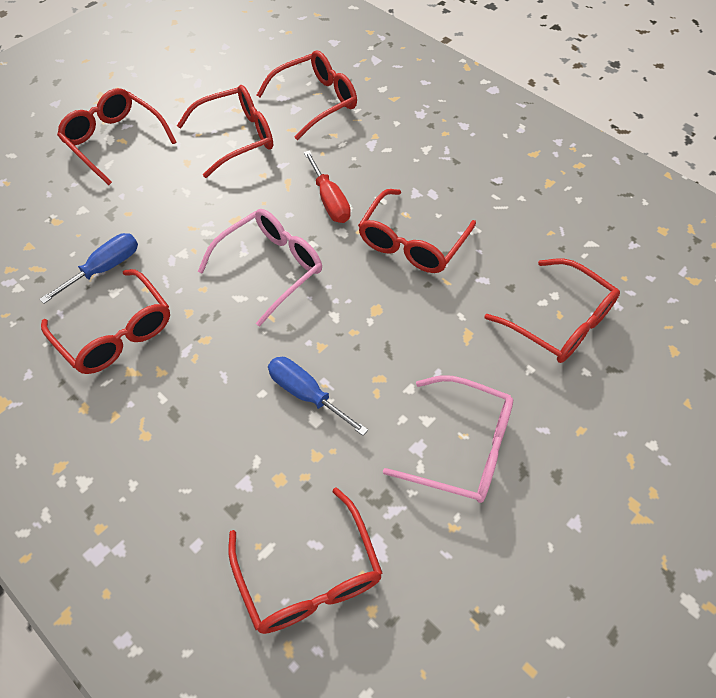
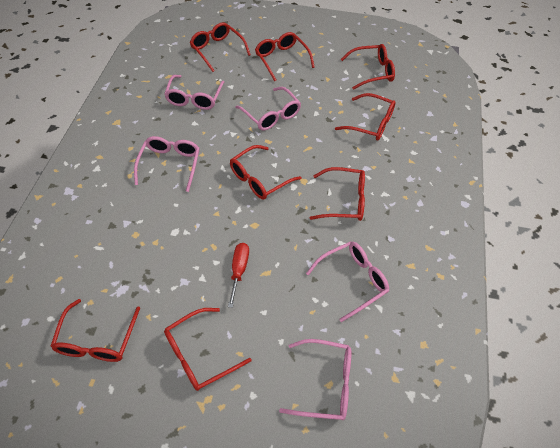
blue screwdriver: [39,233,138,304] [268,357,368,436] = 2 -> none = 0
pink glasses: [198,209,322,327] [383,375,513,503] = 2 -> [134,136,200,192] [164,75,224,110] [235,87,301,131] [279,339,351,420] [306,241,389,322] = 5
red glasses: [41,269,170,374] [57,88,176,185] [177,85,273,178] [228,487,382,634] [257,50,357,140] [358,189,476,273] [485,258,620,363] = 7 -> [50,299,140,362] [164,308,252,391] [190,23,251,72] [230,145,302,200] [255,32,315,81] [310,167,365,221] [335,93,396,140] [341,44,395,90] = 8

